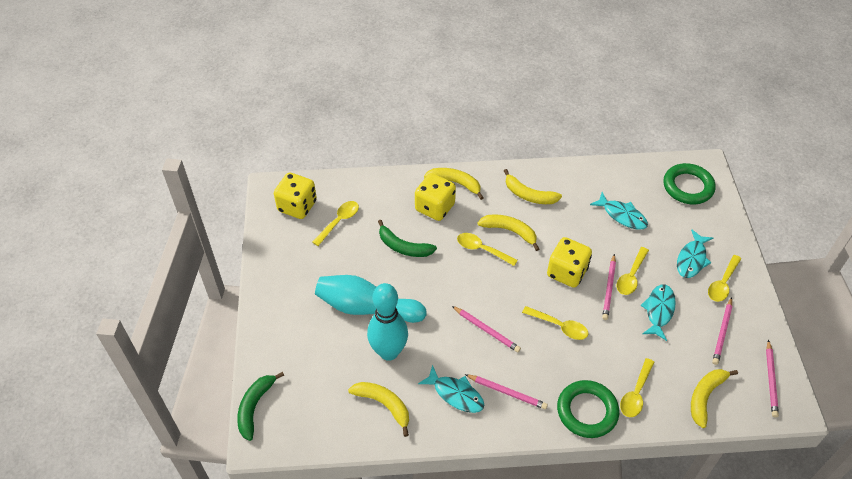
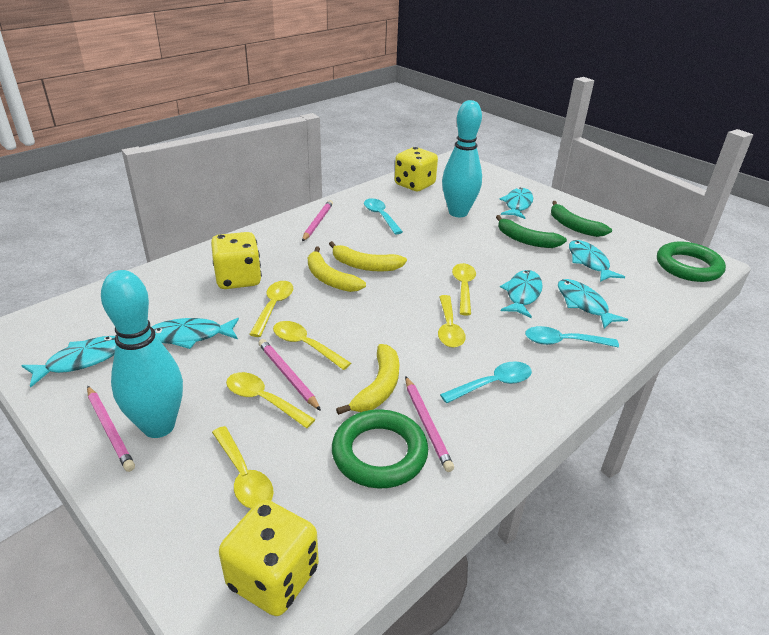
pink pencil: [452,306,521,352] [465,374,548,409] [602,254,616,320] [712,297,732,365] [766,340,779,417] = 5 -> [87,386,135,472] [259,339,321,411] [302,200,333,241] [405,376,454,472] = 4
turquoise fish: [418,365,484,413] [590,192,648,230] [640,284,676,341] [677,230,713,278] = 4 -> [21,336,116,388] [152,318,239,349] [499,188,533,219] [500,270,543,318] [558,279,628,329] [569,240,625,282] = 6
turquoise spoon: none = 0 -> [364,198,403,234] [440,361,532,403] [525,326,619,347] = 3
yellow banana: [348,382,409,437] [424,168,484,200] [477,214,539,251] [504,169,562,204] [691,369,738,428] = 5 -> [308,247,366,292] [329,241,407,271] [336,344,399,415] = 3

